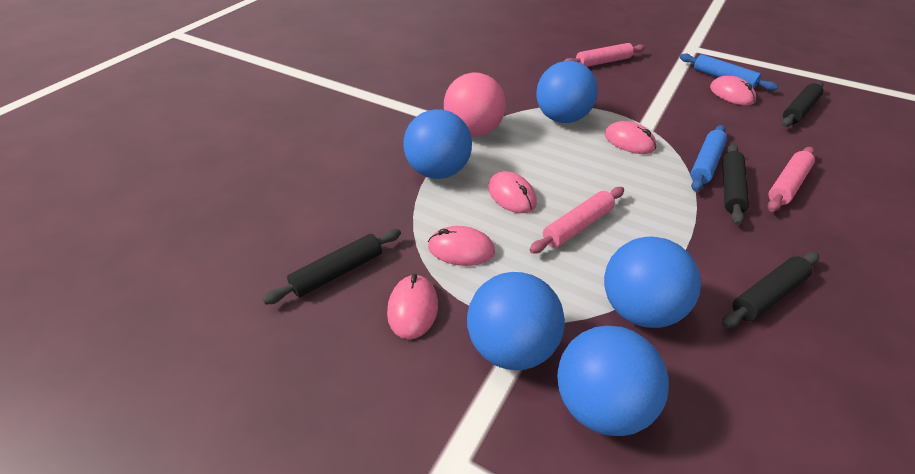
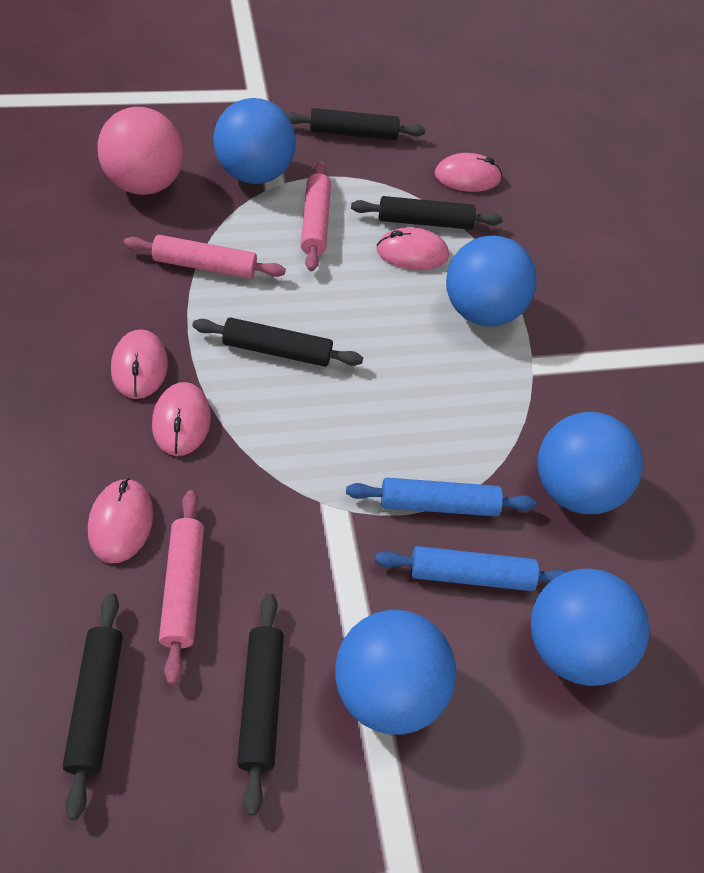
black rolling pin: [262,229,401,305] [722,144,749,225] [722,252,819,328] [782,81,823,127] = 4 -> [63,593,123,820] [193,317,363,367] [237,593,284,816] [286,108,425,140] [351,196,503,230] = 5

